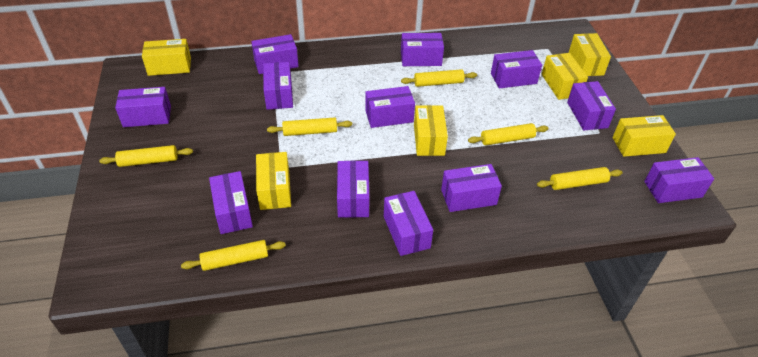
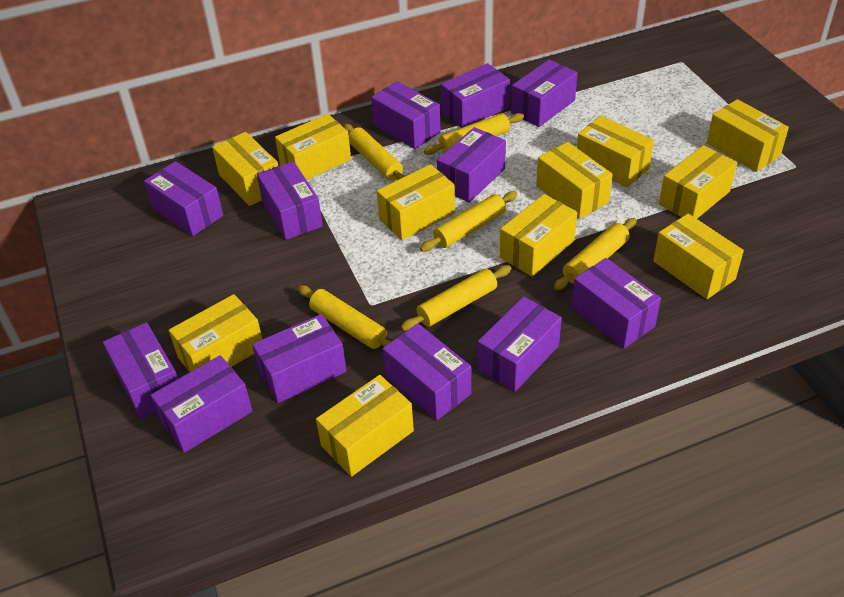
yellow box: [142,39,191,76] [256,152,291,210] [414,105,448,156] [542,53,588,100] [569,33,611,76] [613,115,676,157] = 6 -> [169,294,262,372] [212,132,278,206] [275,114,351,180] [316,375,414,477] [377,164,455,240] [500,194,577,277] [536,142,613,219] [577,116,654,188] [653,214,744,299] [659,145,737,219] [707,99,789,172] = 11

